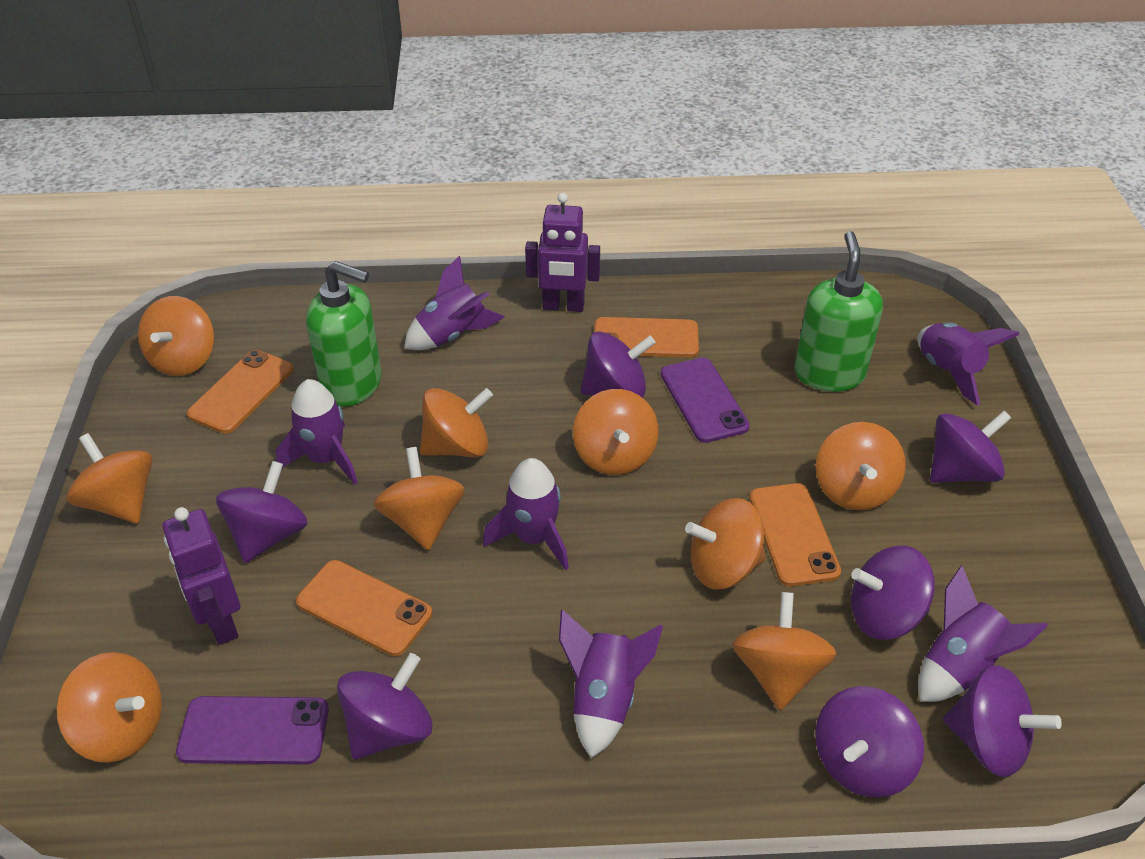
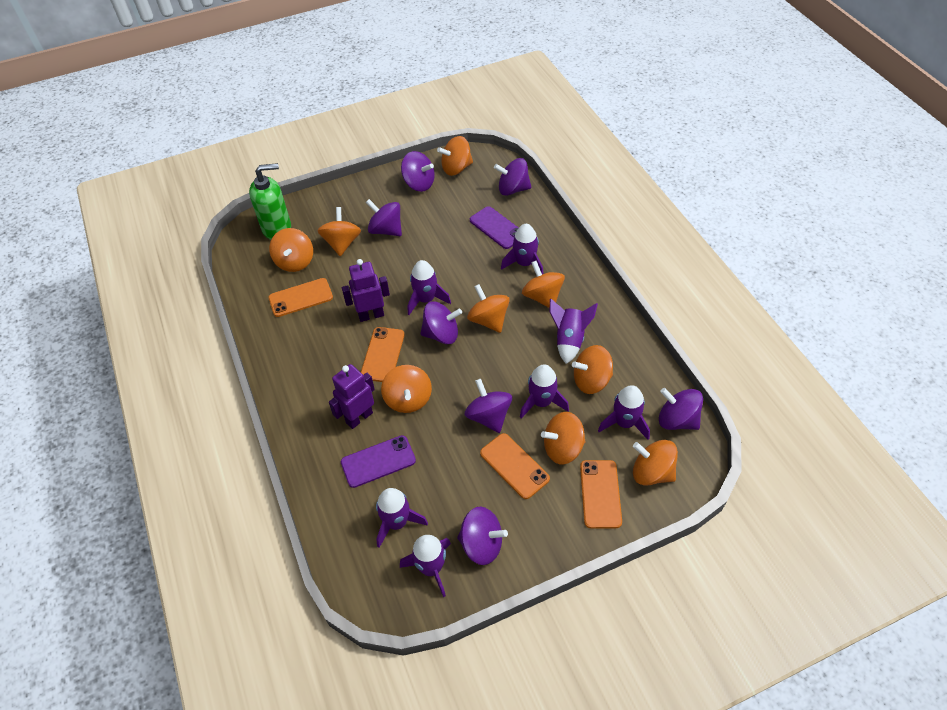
green soap dispenser: [306,261,381,407] [795,231,883,392] = 2 -> [249,163,291,240] = 1
purple rocket: [276,379,358,485] [404,256,505,350] [483,458,569,570] [559,609,663,758] [917,322,1020,405] [918,565,1048,702] = 6 -> [376,488,428,548] [400,535,451,597] [408,260,451,315] [501,224,543,274] [520,364,569,418] [550,298,598,364] [598,385,650,440] = 7

